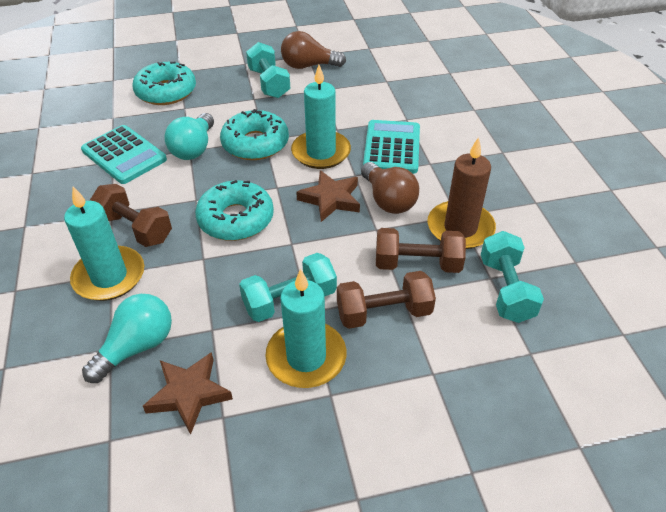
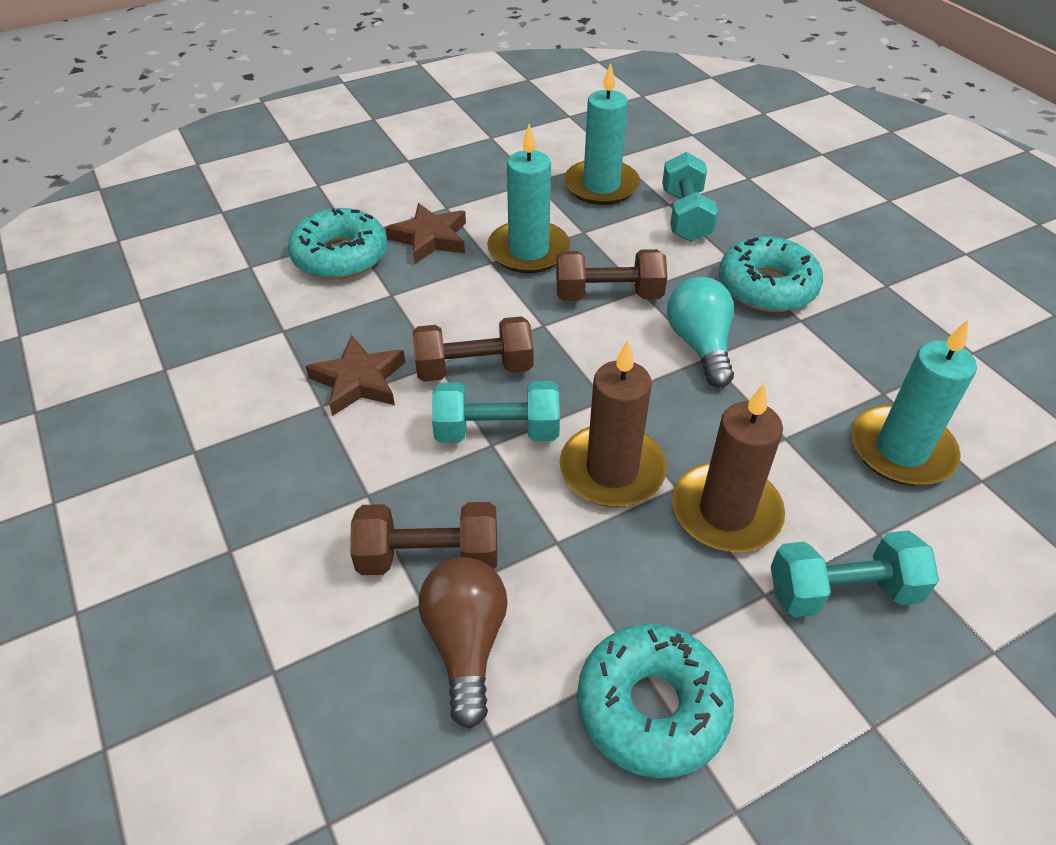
brown candle: [428,137,496,249] = 1 -> [560,340,667,507] [672,384,785,552] = 2
brown light bulb: [281,31,346,69] [361,162,419,214] = 2 -> [419,557,508,729] = 1
turquoise calculator: [81,125,167,184] [363,120,420,174] = 2 -> none = 0
turquoise light bulb: [82,294,172,383] [164,113,214,160] = 2 -> [667,277,734,388] = 1

